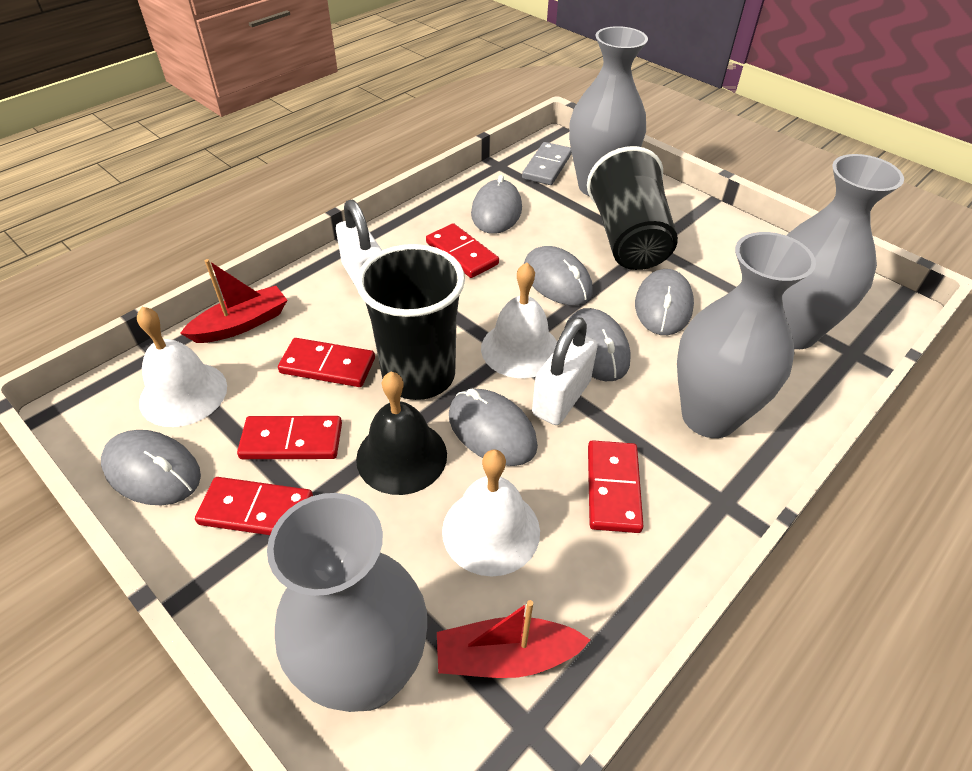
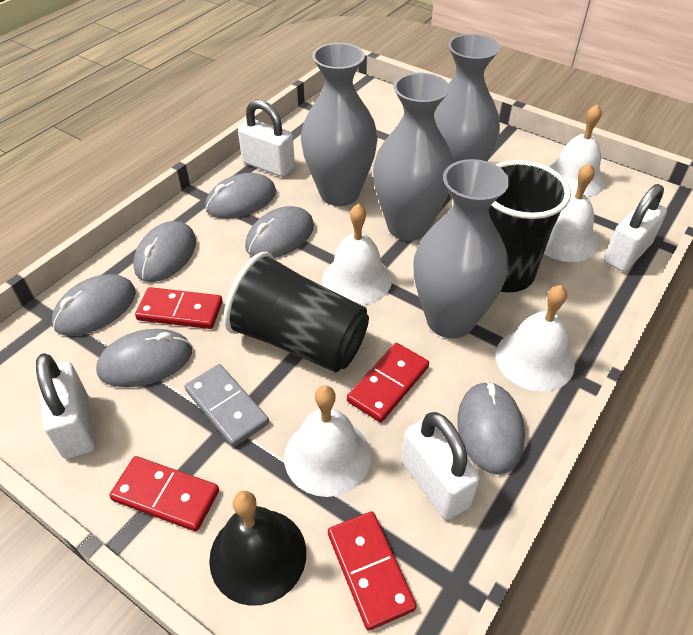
red boat: [180,259,287,343] [437,600,590,678] = 2 -> none = 0
red domino: [195,477,313,535] [237,416,342,459] [278,338,375,387] [426,223,499,278] [588,440,643,533] = 5 -> [109,456,219,532] [135,287,223,329] [328,511,417,631] [347,343,429,422] = 4
white bell: [137,307,227,427] [442,450,540,576] [481,263,557,378] = 3 -> [284,386,371,497] [322,203,392,305] [496,285,575,392] [544,163,599,262] [548,104,605,197] = 5
white padlock: [336,200,382,288] [532,317,598,425] = 2 -> [36,353,95,459] [238,100,295,177] [402,412,480,520] [604,184,667,272] = 4

